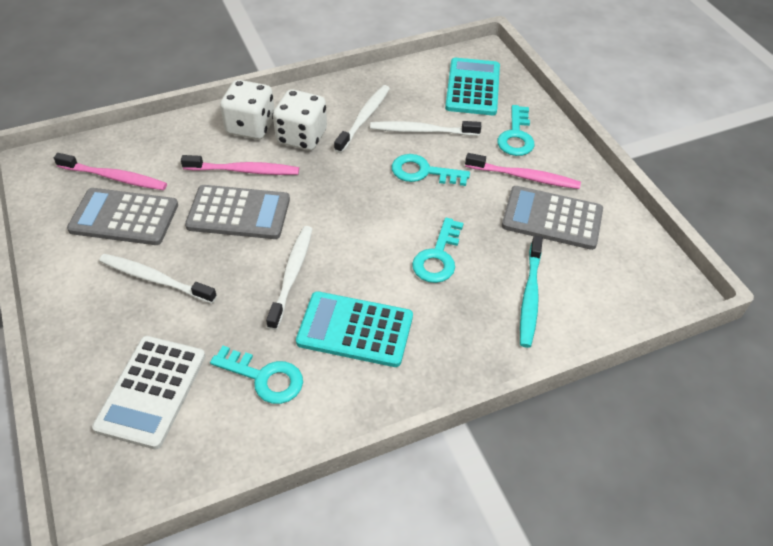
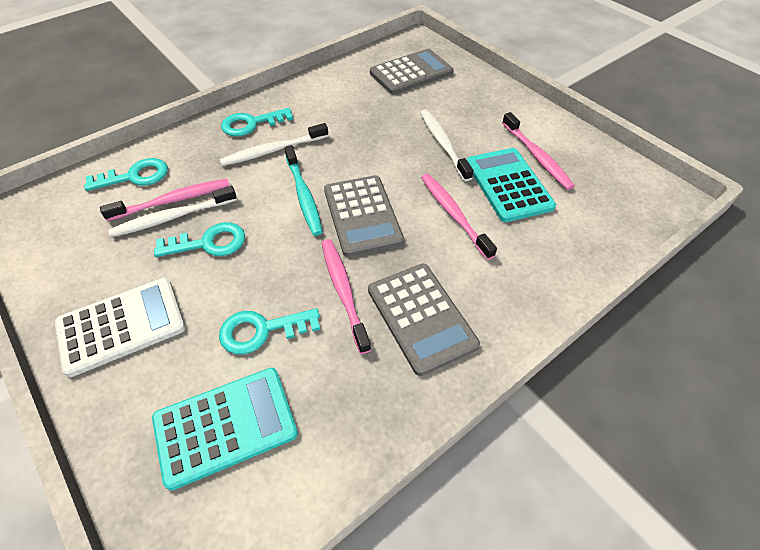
pink toothbrush: [54,153,167,190] [181,155,299,175] [465,153,581,189] = 3 -> [100,179,230,221] [322,239,371,354] [421,174,497,260] [502,112,575,190] = 4
white dice: [220,80,275,140] [273,89,327,151] = 2 -> none = 0
white toothbrush: [99,254,217,303] [266,226,312,330] [334,85,390,153] [370,121,481,136] = 4 -> [108,186,237,237] [220,123,328,166] [420,110,473,181] = 3

